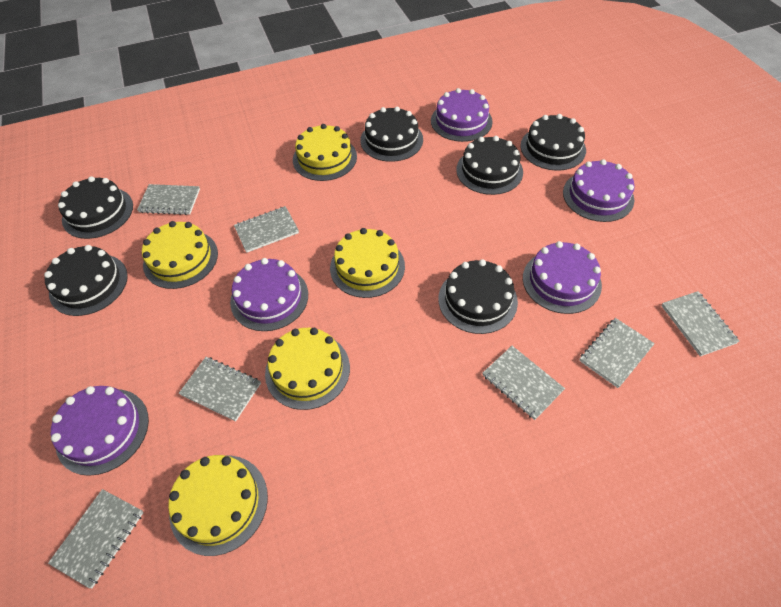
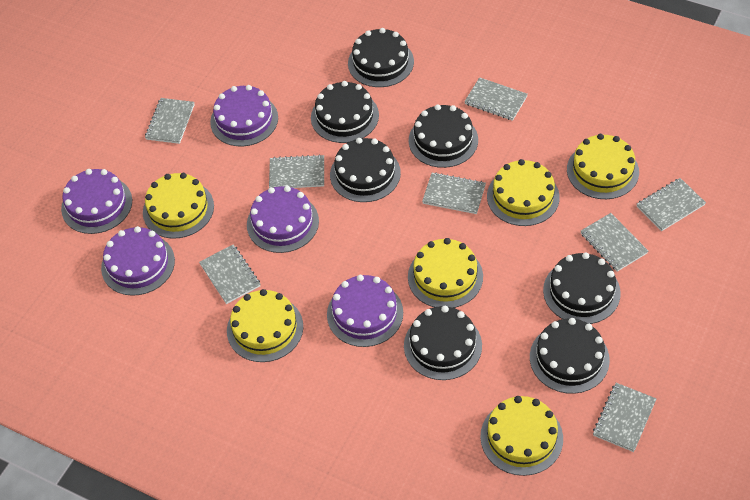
black cake: [44,245,128,316] [58,176,133,239] [360,106,423,162] [438,259,518,334] [456,136,523,195] [520,114,586,171] = 6 -> [311,81,379,143] [330,138,401,202] [348,28,414,87] [404,306,482,380] [409,104,478,168] [530,318,610,394] [543,252,621,324] = 7
grey notebook: [48,489,144,589] [137,184,200,215] [179,357,261,421] [234,206,299,253] [483,346,565,420] [579,318,655,388] [661,291,740,356] = 7 -> [145,98,195,144] [199,244,260,304] [269,154,324,188] [422,172,486,214] [464,77,528,121] [581,213,648,272] [593,383,656,452] [637,178,706,231] = 8
yellow cake: [142,221,218,289] [168,455,268,556] [265,328,350,410] [293,124,357,181] [330,228,405,298] = 5 -> [143,173,214,238] [227,289,303,362] [408,238,483,308] [480,396,563,476] [487,159,560,226] [567,134,639,199] = 6

